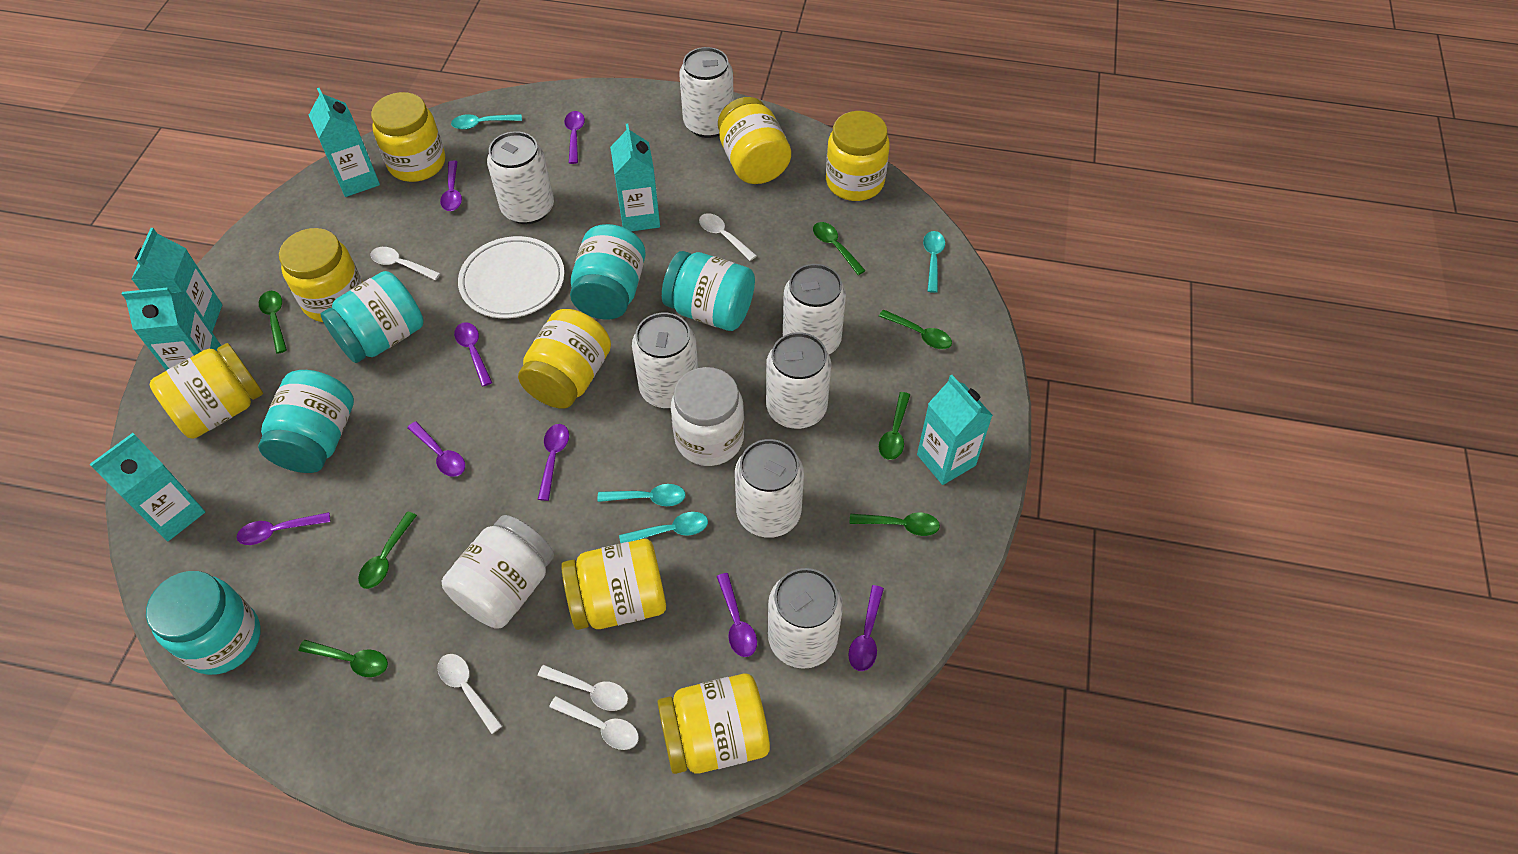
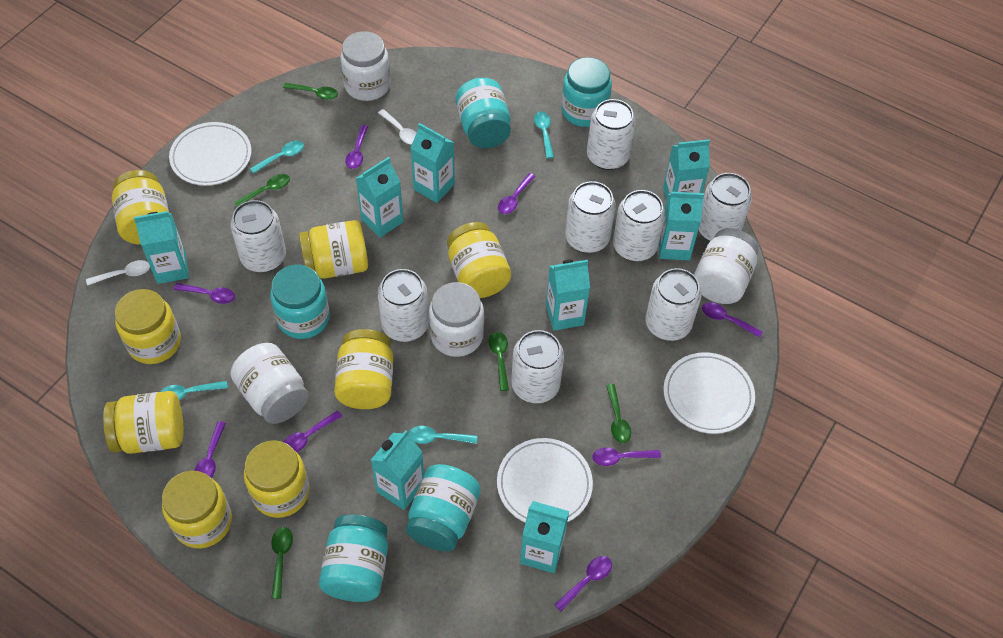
green spoon: [259,291,287,354] [299,640,388,677] [358,511,417,589] [813,222,866,275] [850,513,940,536] [879,310,952,349] [879,392,910,460] = 7 -> [234,174,290,207] [271,527,293,599] [283,83,338,100] [489,332,509,391] [606,384,631,443] = 5
turquoise carton: [90,433,205,541] [122,287,221,370] [131,228,222,332] [309,88,380,197] [610,124,660,231] [917,375,993,485] = 6 -> [134,211,189,284] [356,157,403,238] [371,430,424,510] [410,123,455,203] [520,501,569,573] [546,259,590,331] [659,192,704,260] [663,139,710,200] = 8
white can: [487,131,554,224] [632,313,698,409] [679,47,734,138] [735,439,804,538] [766,332,831,429] [768,568,843,669] [783,264,846,354] = 7 -> [230,200,286,272] [378,269,429,342] [511,330,564,403] [565,181,616,253] [587,99,636,170] [613,190,665,262] [646,268,701,341] [699,173,752,241] = 8
white jar: [442,515,554,629] [671,367,744,466] = 2 -> [230,343,309,424] [340,31,390,101] [429,282,484,357] [694,228,759,304] = 4
white plate: [458,236,565,318] = 1 -> [169,122,252,186] [497,438,593,523] [663,352,755,434] = 3
white spoon: [370,247,440,280] [438,654,503,734] [538,665,628,711] [549,696,639,750] [699,213,757,261] = 5 -> [86,260,150,286] [378,109,416,145] = 2

